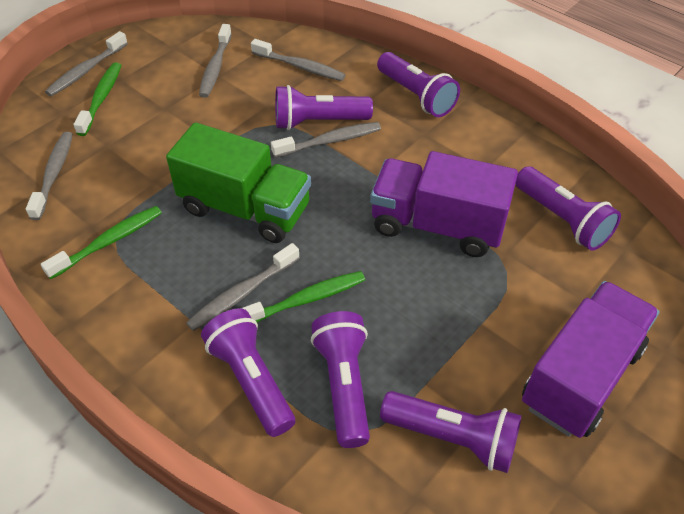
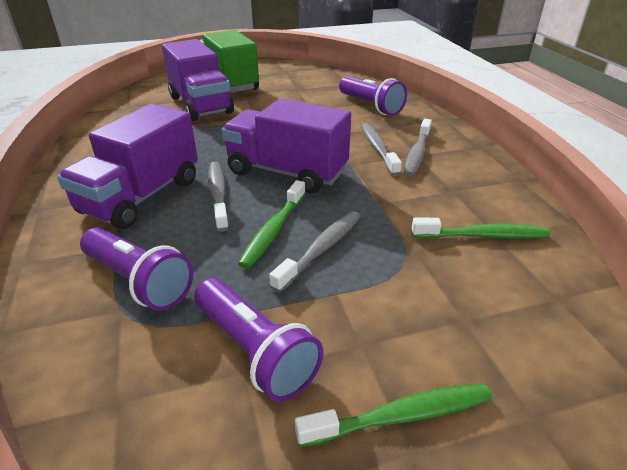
grey toothbrush: [26,132,73,220] [45,31,128,96] [186,243,300,331] [199,24,232,98] [251,39,345,81] [271,122,381,158] = 6 -> [208,162,229,232] [269,211,361,293] [361,123,402,176] [404,119,432,177] = 4
purple flashlight: [201,308,295,437] [275,85,373,130] [311,311,370,448] [377,52,460,117] [380,391,521,473] [515,166,621,251] = 6 -> [80,227,194,311] [194,278,323,402] [339,76,407,116] = 3
purple truck: [370,151,518,257] [522,281,660,438] = 2 -> [57,104,198,229] [162,39,234,121] [221,98,351,193] = 3

